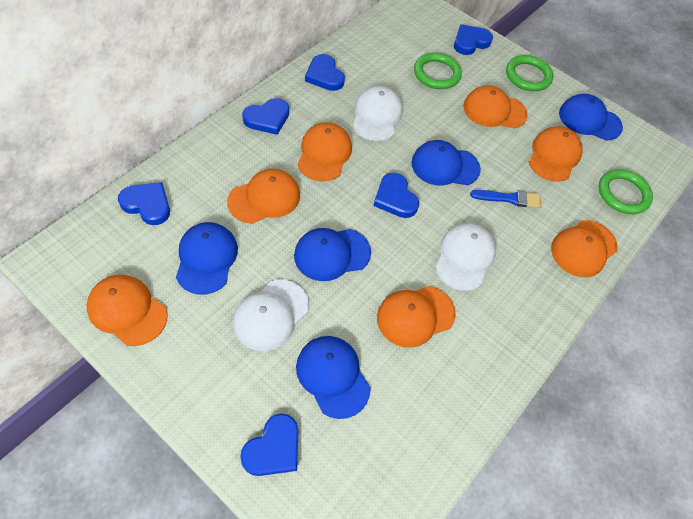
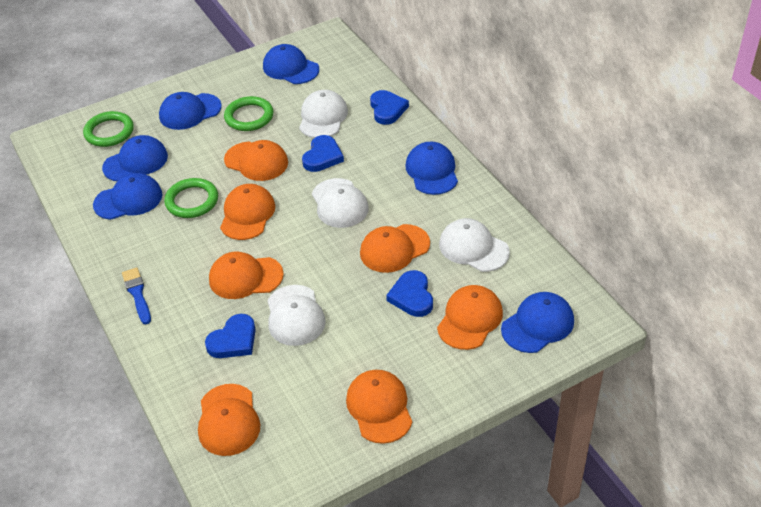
blue cap: [176,222,238,295] [294,228,371,281] [296,336,371,419] [411,140,481,186] [559,94,623,141] = 5 -> [93,173,162,220] [102,135,168,181] [159,92,221,130] [263,44,319,84] [405,142,458,195] [501,292,574,353] = 6
blue heart: [118,182,170,225] [240,414,299,476] [242,98,289,135] [305,54,345,91] [373,173,419,218] [454,24,493,55] = 6 -> [205,314,256,358] [302,135,344,172] [370,90,409,125] [386,270,433,317] = 4
white cap: [233,280,309,351] [353,86,403,141] [436,223,496,291] = 3 -> [267,285,326,346] [299,90,348,138] [312,178,369,228] [439,218,510,272] = 4

